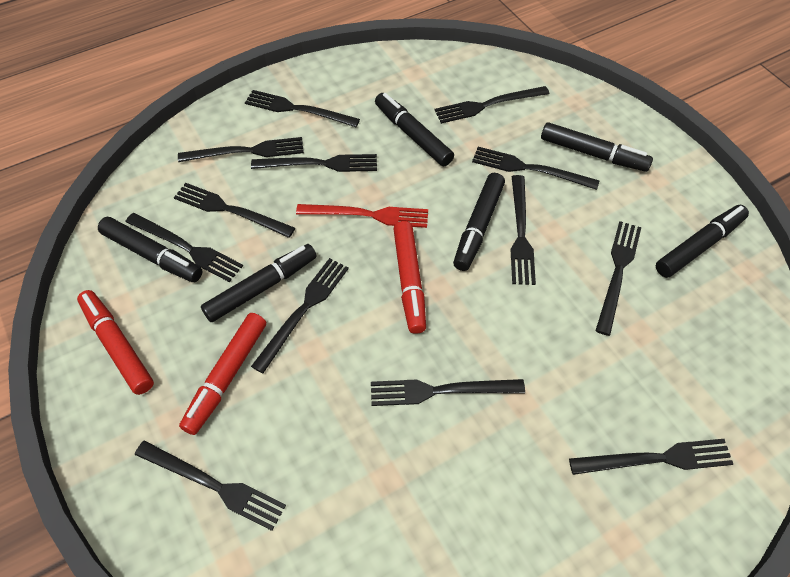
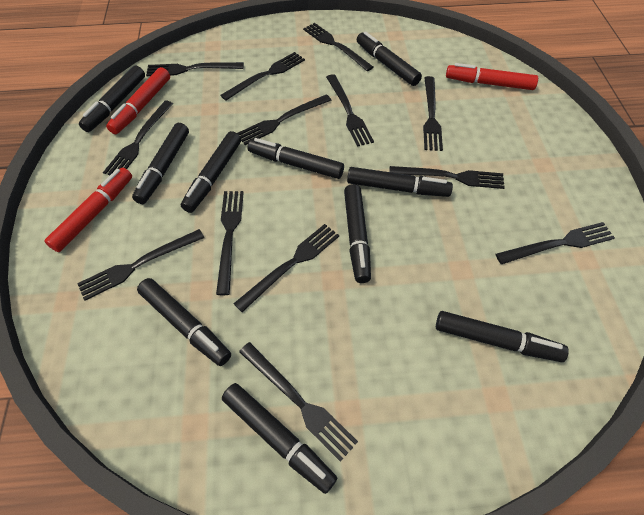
black marker: [98,217,202,282] [201,244,317,322] [375,93,454,166] [453,173,505,271] [541,122,653,172] [656,205,749,278] = 6 -> [79,66,145,132] [132,123,189,204] [137,278,231,366] [181,131,241,213] [222,383,337,494] [248,138,344,179] [344,184,371,283] [347,167,453,197] [357,31,422,86] [436,311,569,362] = 10
red fork: [296,204,428,228] = 1 -> none = 0

